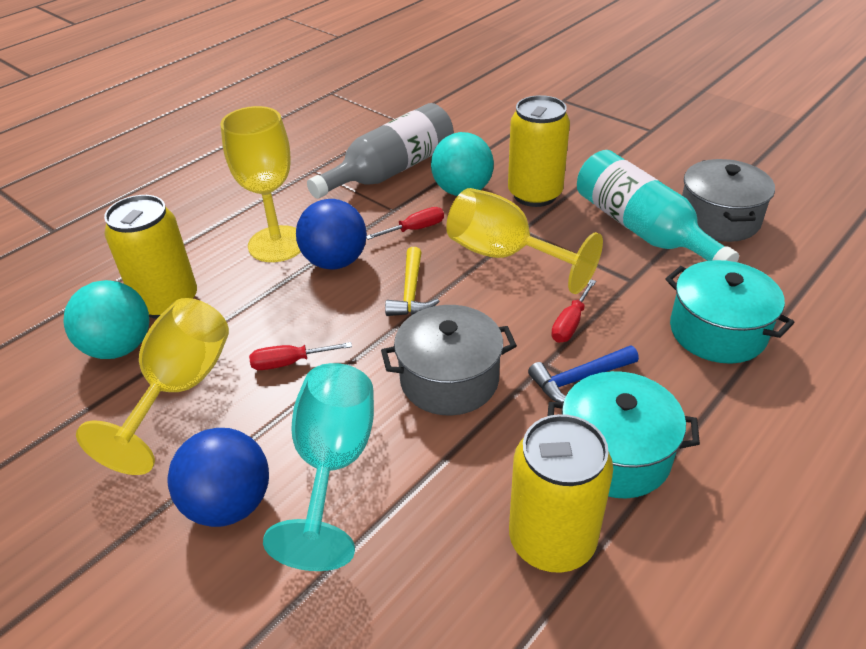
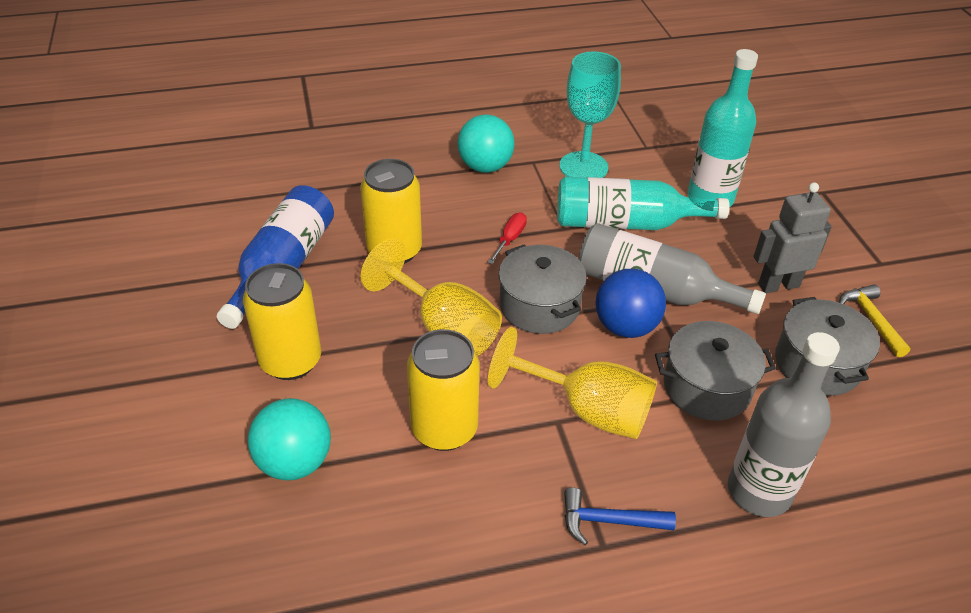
blue ball: [168,428,269,527] [296,199,367,269] = 2 -> [596,269,666,338] = 1
blue bottle: none = 0 -> [217,185,334,329] = 1
grey bottle: [307,103,453,199] = 1 -> [578,223,766,314] [728,332,840,517] = 2
grey pot: [381,305,517,416] [682,159,775,242] = 2 -> [498,244,587,334] [655,321,776,421] [775,297,880,396] = 3
grey robot: none = 0 -> [753,183,832,293] = 1
red screwdriver: [249,342,352,370] [366,207,444,240] [551,279,596,343] = 3 -> [488,212,527,264] = 1
turquoise bottle: [577,150,739,262] = 1 -> [557,177,730,230] [687,49,758,207] = 2
turquoise pot: [548,371,700,499] [665,260,795,364] = 2 -> none = 0
yellow goblet: [76,298,229,475] [221,106,301,262] [446,188,603,294] = 3 -> [360,239,502,356] [488,327,657,439] = 2

